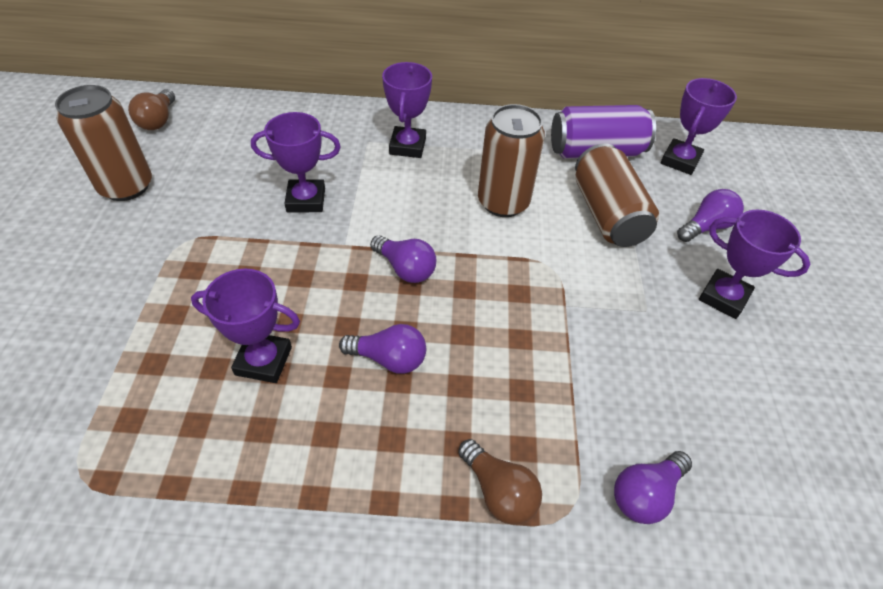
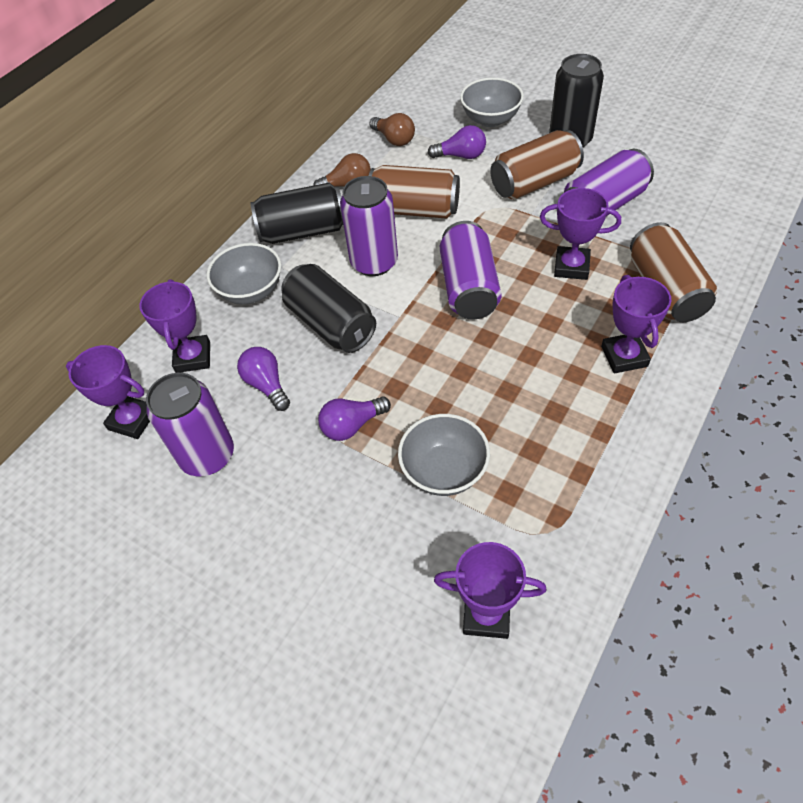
black can: none = 0 -> [250,183,343,244] [281,264,376,353] [549,54,604,147] = 3
grey bowl: none = 0 -> [207,243,281,304] [398,414,490,496] [460,78,524,127] = 3
purple can: [551,105,656,159] = 1 -> [146,373,234,476] [340,176,398,276] [440,221,502,320] [564,149,654,216] = 4
purple light bulb: [339,324,426,374] [370,235,436,283] [614,451,692,524] [677,189,744,242] = 4 -> [237,347,290,411] [318,396,391,441] [428,125,486,159] = 3

